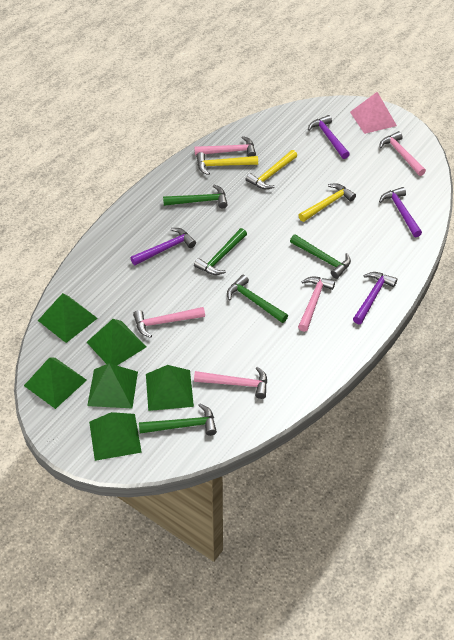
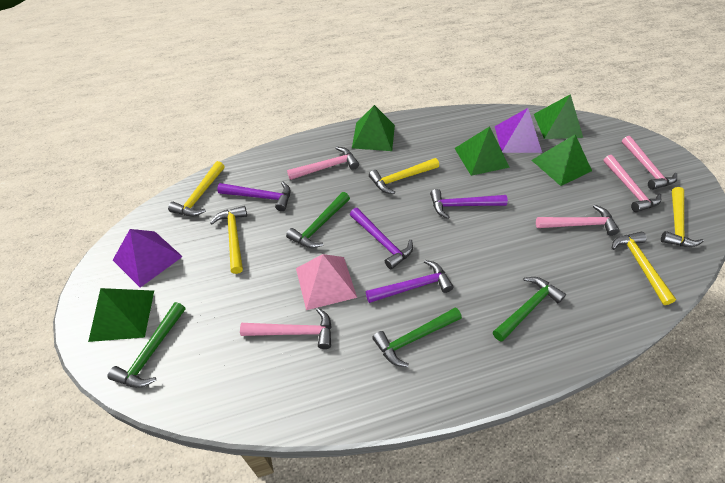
green hammer: [139,404,217,436] [163,185,228,208] [194,228,247,275] [227,275,288,323] [290,234,351,279] = 5 -> [107,302,186,388] [286,192,350,248] [372,307,462,367] [493,277,566,342] = 4
green pyramid: [24,357,87,409] [38,293,98,343] [87,319,146,365] [87,363,138,408] [89,412,142,461] [146,365,194,411] = 6 -> [88,288,154,342] [352,105,395,151] [454,126,510,176] [532,134,592,186] [534,94,583,139] = 5
purple pyramid: none = 0 -> [113,229,183,288] [495,108,542,153] = 2
yellow hammer: [196,152,258,175] [246,150,297,189] [298,183,356,222] = 3 -> [168,161,225,216] [210,206,247,274] [369,158,439,194] [612,232,676,305] [661,187,704,247] = 5

